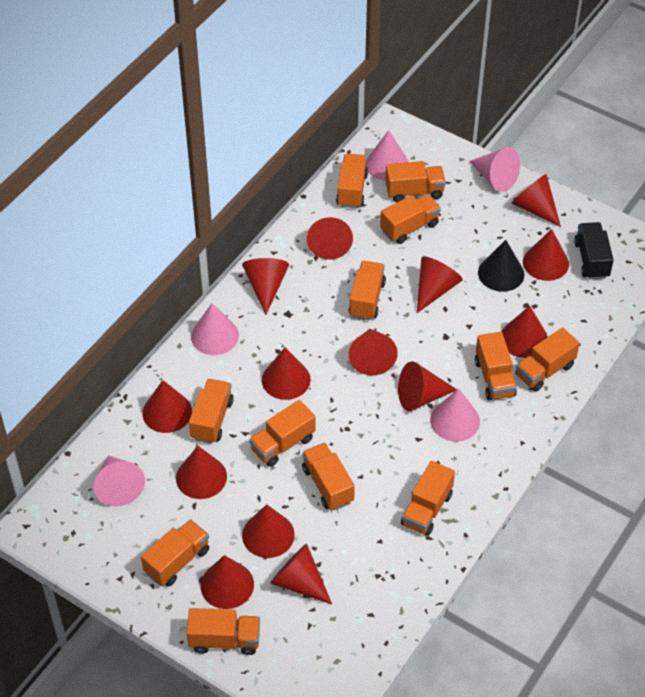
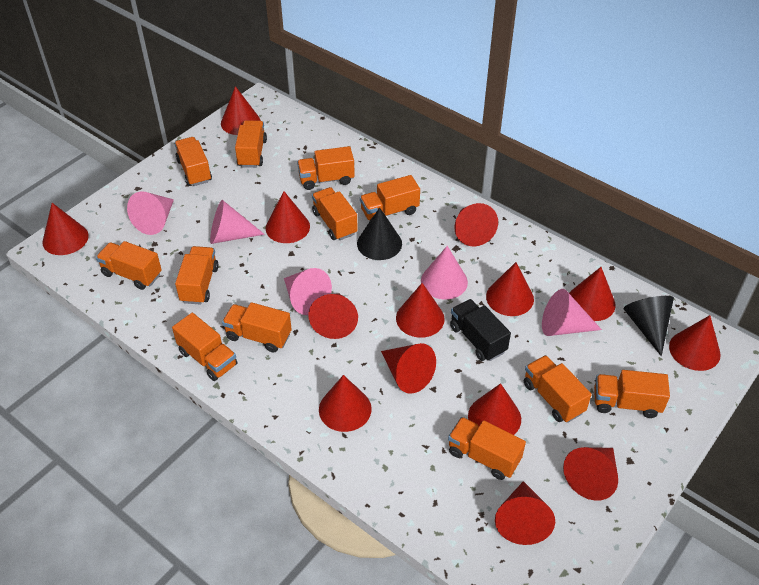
black cone: [478,240,524,292] = 1 -> [357,207,402,260] [623,296,674,356] = 2

